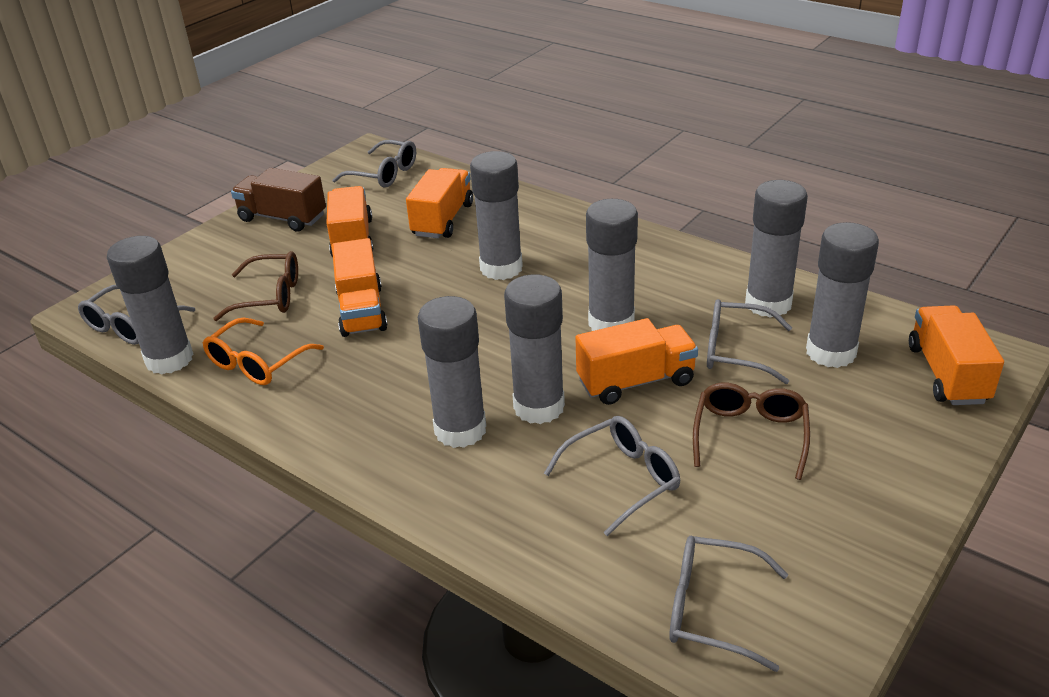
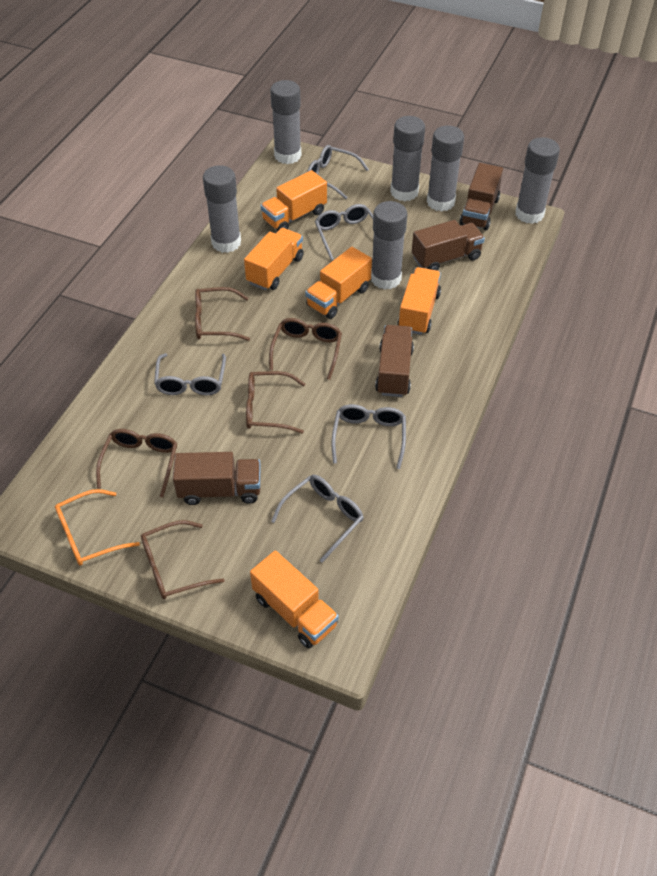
brown glasses: [213,251,298,321] [693,383,810,480] = 2 -> [96,429,178,498] [141,520,225,599] [195,287,250,341] [246,371,305,434] [269,318,342,380] = 5
brown truck: [231,168,326,232] = 1 -> [173,452,261,505] [375,325,414,397] [412,220,485,271] [460,163,503,230] = 4
grey glue stick: [107,236,193,374] [418,296,486,448] [470,151,523,280] [504,274,565,424] [586,199,638,331] [745,180,808,318] [806,222,879,368] = 7 -> [203,165,241,253] [270,80,301,164] [371,201,407,290] [390,116,425,201] [427,126,464,212] [515,137,560,224] = 6

